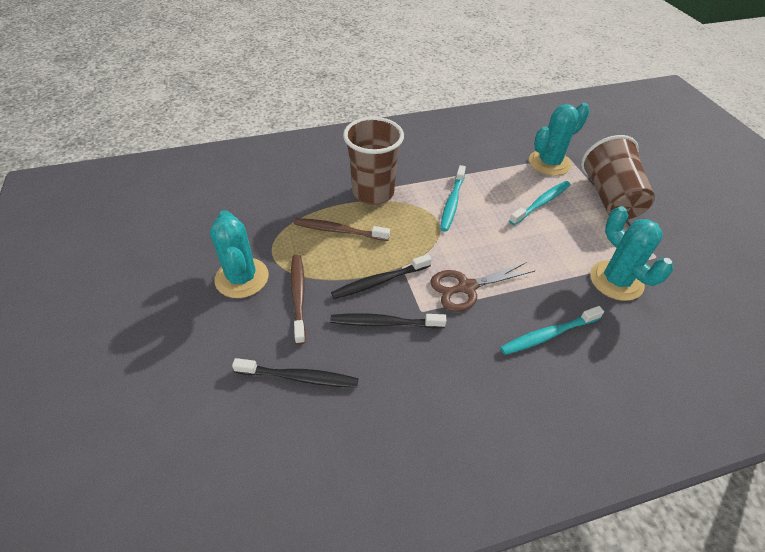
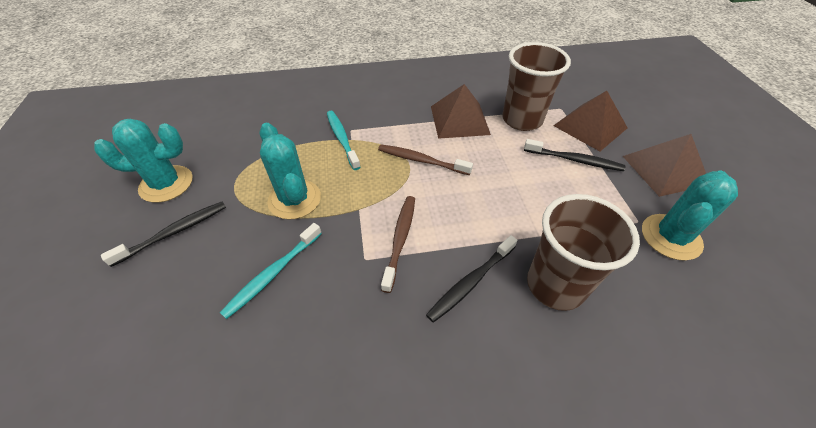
brown pyramid: none = 0 -> [431,84,491,139] [553,91,628,151] [623,134,706,197] = 3
brown scissors: [430,262,535,312] = 1 -> none = 0
turquoise toothbrush: [440,165,466,231] [500,306,604,355] [509,181,571,225] = 3 -> [220,223,322,319] [327,111,361,170] = 2

